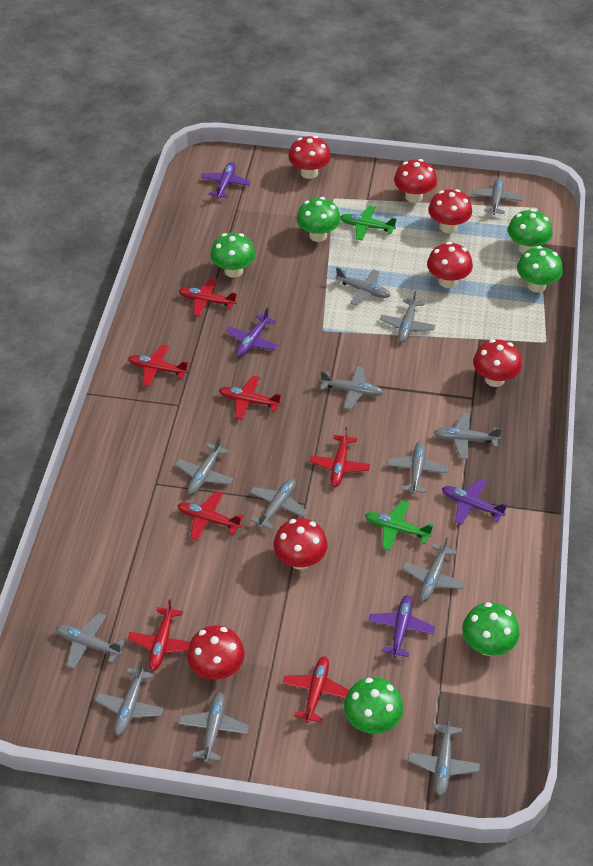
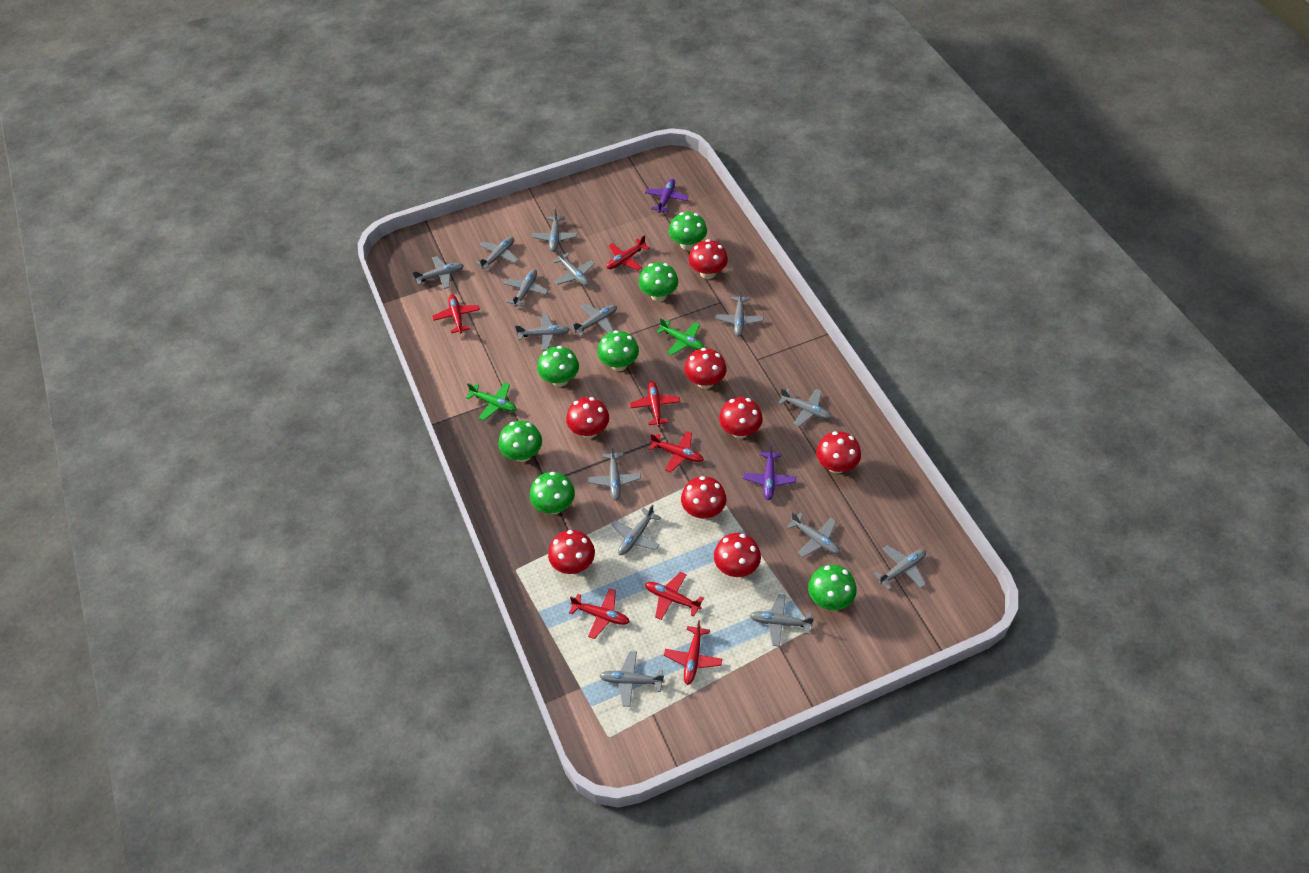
green mushroom: [210,233,256,278] [296,197,341,242] [344,677,403,734] [462,602,520,656] [508,209,552,253] [517,246,563,292] = 6 -> [498,421,542,462] [530,472,575,514] [537,346,579,387] [597,330,639,371] [639,262,678,302] [669,212,707,250] [808,565,857,610] = 7
grey plane: [56,613,125,669] [95,661,164,736] [175,437,233,494] [179,692,249,763] [250,478,307,530] [320,366,383,410] [333,267,391,305] [380,291,435,342] [387,441,448,494] [402,537,466,601] [408,716,480,796] [434,413,502,459] [472,177,523,215] = 13 -> [412,256,464,289] [476,237,518,271] [504,269,548,307] [515,313,570,351] [532,208,577,252] [552,249,595,286] [570,303,617,336] [588,445,641,501] [599,651,664,707] [611,505,661,555] [715,289,764,336] [749,594,814,647] [778,388,832,427] [787,512,840,557] [874,545,926,590] = 15
purple plane: [201,162,251,199] [226,308,278,357] [369,595,435,658] [442,478,508,525] = 4 -> [645,179,689,213] [743,445,796,500] = 2
red mushroom: [187,625,245,680] [273,518,328,570] [288,136,331,179] [394,159,437,203] [427,242,473,288] [428,189,472,233] [473,339,522,387] = 7 -> [548,530,595,574] [566,397,609,438] [681,476,727,519] [684,348,727,389] [689,239,728,279] [714,533,761,577] [719,397,763,438] [816,431,861,474] = 8

